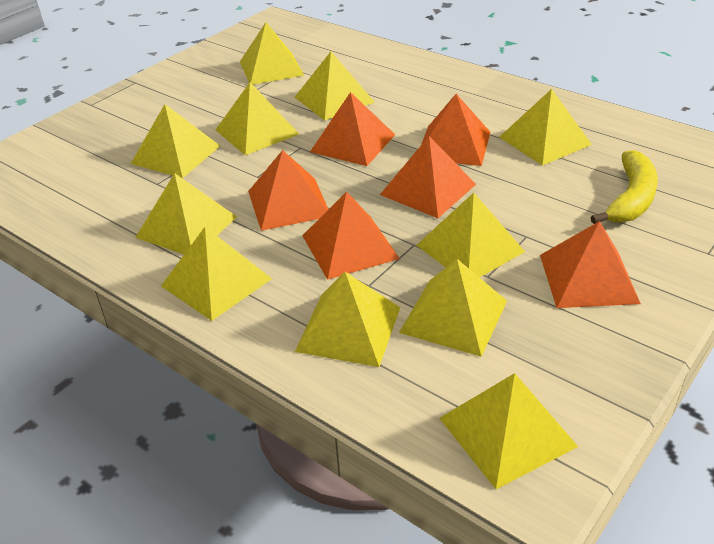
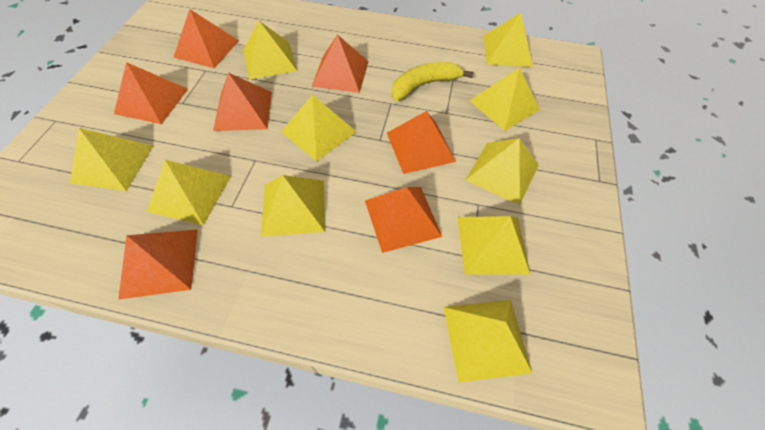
orange pyramid: [248,150,328,231] [302,192,400,280] [310,92,395,166] [380,136,476,218] [421,94,490,166] [540,221,641,308] = 6 -> [114,62,188,124] [118,229,198,300] [174,9,239,68] [213,73,272,131] [312,34,369,93] [365,187,442,253] [387,111,456,174] = 7
yellow pyramid: [131,104,220,178] [135,173,237,254] [161,227,272,321] [216,82,299,155] [240,22,304,85] [295,52,375,120] [295,272,400,367] [399,259,507,357] [416,193,525,278] [439,373,578,489] [499,89,592,166] = 11 -> [70,128,153,191] [147,160,231,225] [243,21,297,80] [261,175,325,237] [281,95,356,162] [443,300,532,382] [457,216,531,275] [466,138,539,205] [469,68,540,131] [484,13,533,67] = 10

